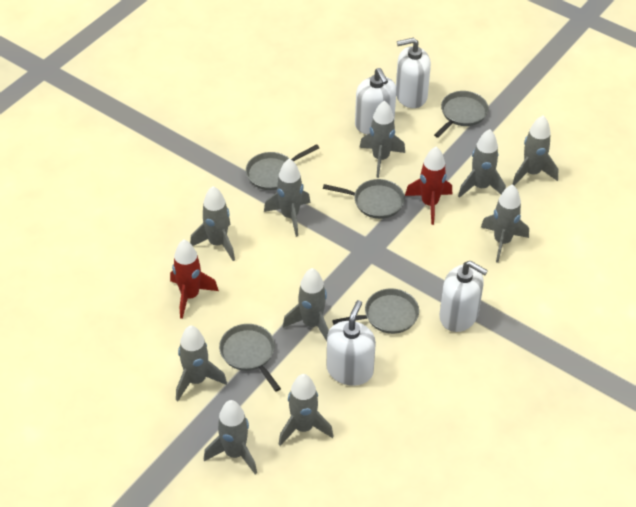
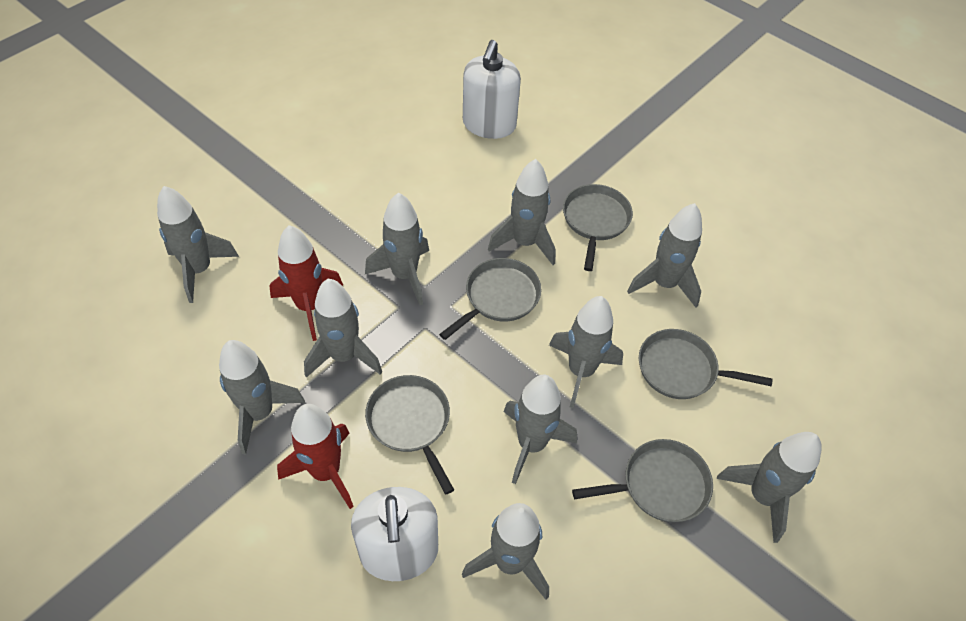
white soap dispenser: [327,300,376,386] [355,68,396,134] [396,38,431,108] [440,261,488,332] = 4 -> [351,487,438,581] [463,40,521,139] = 2

